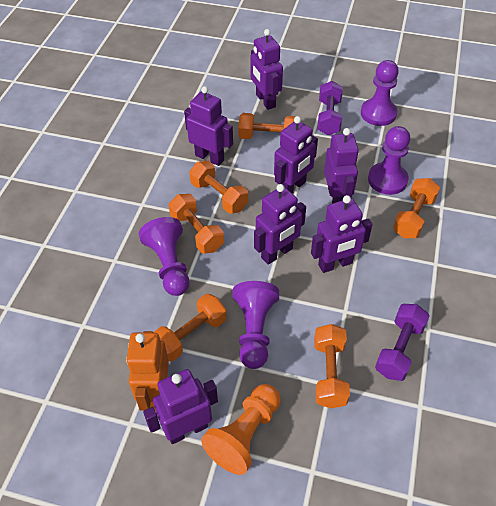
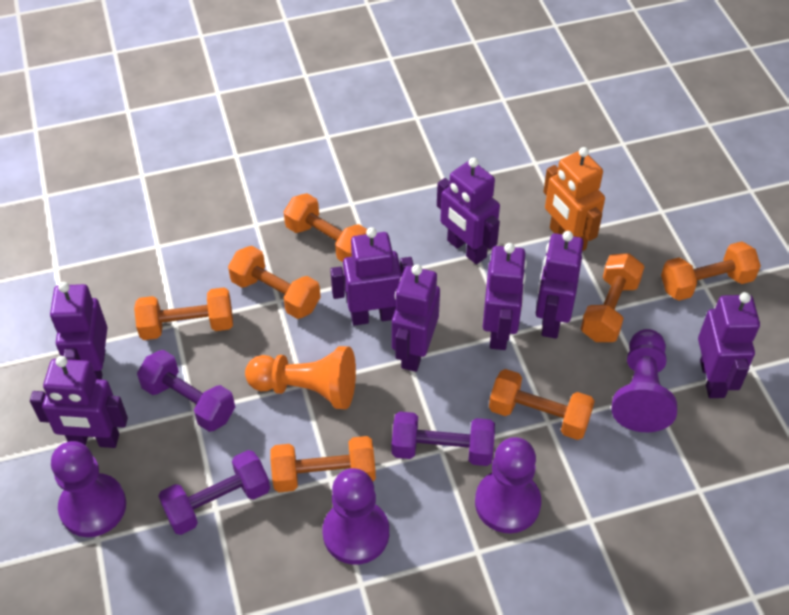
orange dumbbell: [153,294,227,361] [169,194,224,254] [189,161,248,214] [238,113,296,139] [314,324,350,408] [393,178,440,238] = 6 -> [134,288,233,340] [228,246,321,319] [270,436,376,492] [284,193,367,262] [489,369,595,440] [581,253,644,342] [661,241,761,301] = 7
purple dumbbell: [317,81,343,135] [375,304,430,381] = 2 -> [137,350,235,432] [158,450,270,535] [392,412,495,466] = 3
purple robot: [143,369,218,444] [184,86,233,166] [250,29,283,110] [254,184,306,265] [274,116,318,193] [311,195,373,273] [324,128,359,204] = 7 -> [30,356,128,448] [50,282,108,380] [330,227,414,326] [392,264,440,372] [437,157,500,264] [483,243,527,350] [536,231,584,339] [698,292,760,398] = 8

